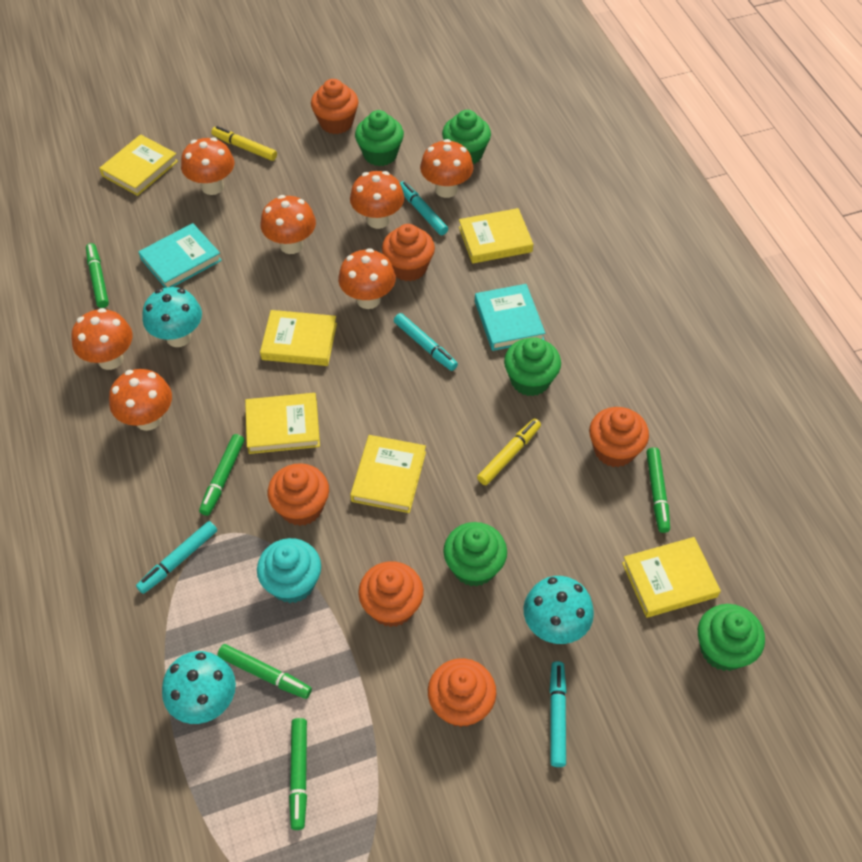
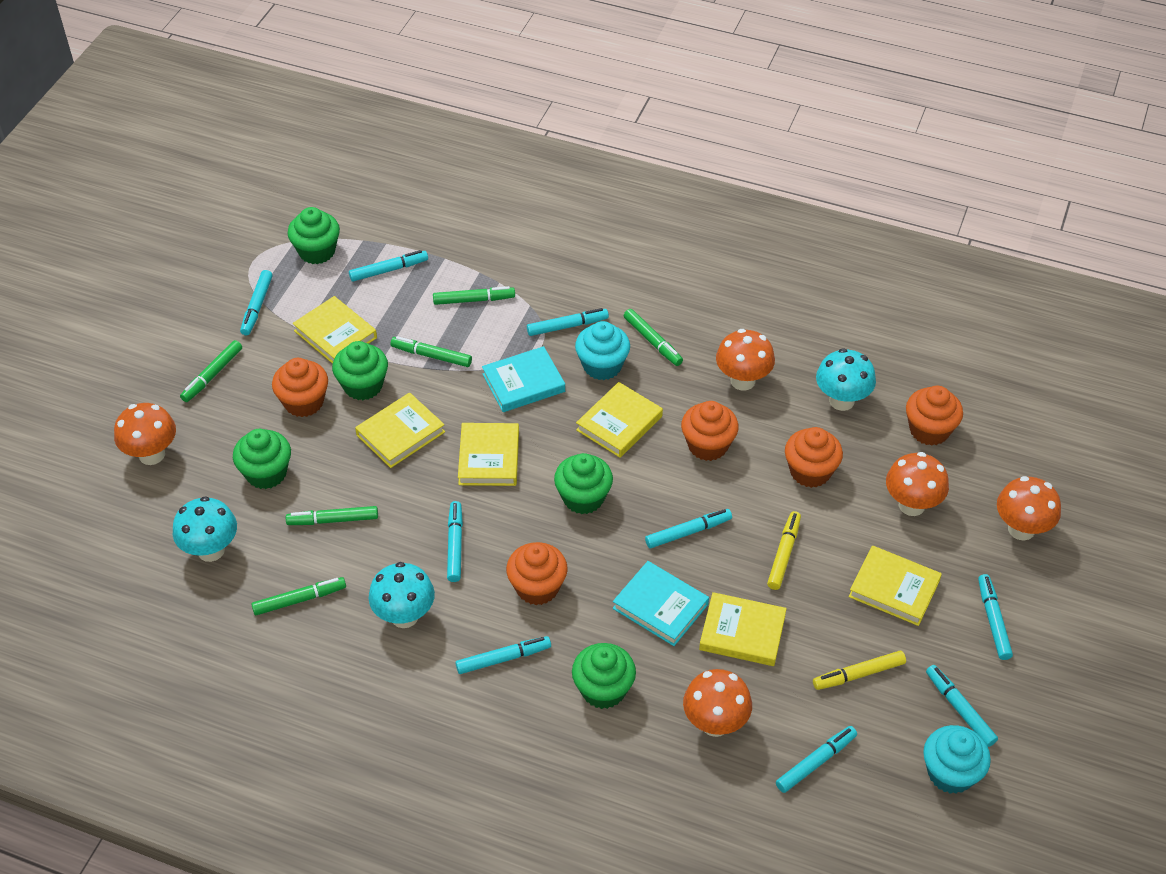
green marker: [86,243,109,308] [199,434,244,516] [217,644,312,699] [289,718,307,830] [646,447,670,533] = 5 -> [180,340,242,402] [251,577,346,615] [286,506,378,525] [391,336,472,367] [433,286,515,305] [624,309,683,366] = 6
orange cupcake: [268,463,329,526] [311,79,359,134] [358,561,424,627] [382,224,435,281] [428,658,496,727] [589,407,649,467] = 6 -> [272,358,328,417] [506,542,568,605] [681,401,739,461] [785,427,843,488] [906,386,963,446] = 5
orange mushroom: [71,308,133,370] [109,369,172,431] [181,137,234,195] [261,195,316,254] [338,248,396,309] [350,171,404,229] [420,139,473,198] = 7 -> [114,403,176,465] [683,669,752,737] [716,329,775,390] [886,452,949,516] [997,476,1061,541] = 5
turquoise cupcake: [257,538,321,603] = 1 -> [575,321,630,380] [923,725,991,794] = 2
turquoise marker: [136,521,217,594] [394,313,458,371] [400,181,448,235] [549,661,567,767] = 4 -> [240,270,273,335] [349,250,428,282] [447,501,463,582] [456,636,551,674] [527,308,609,336] [645,509,732,548] [776,726,857,793] [926,665,998,747] [978,574,1013,660] = 9

